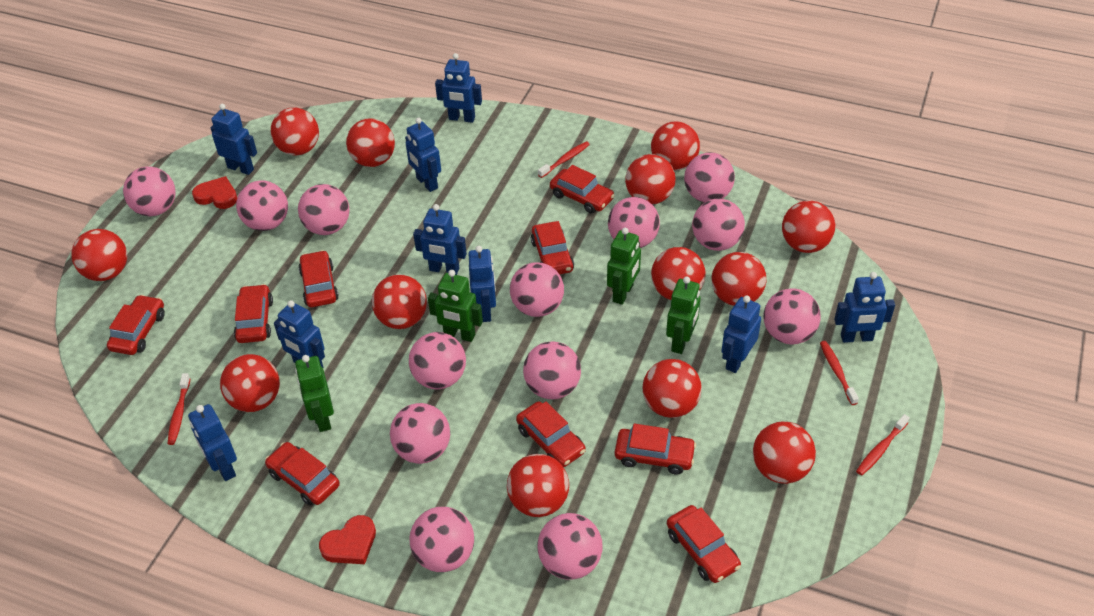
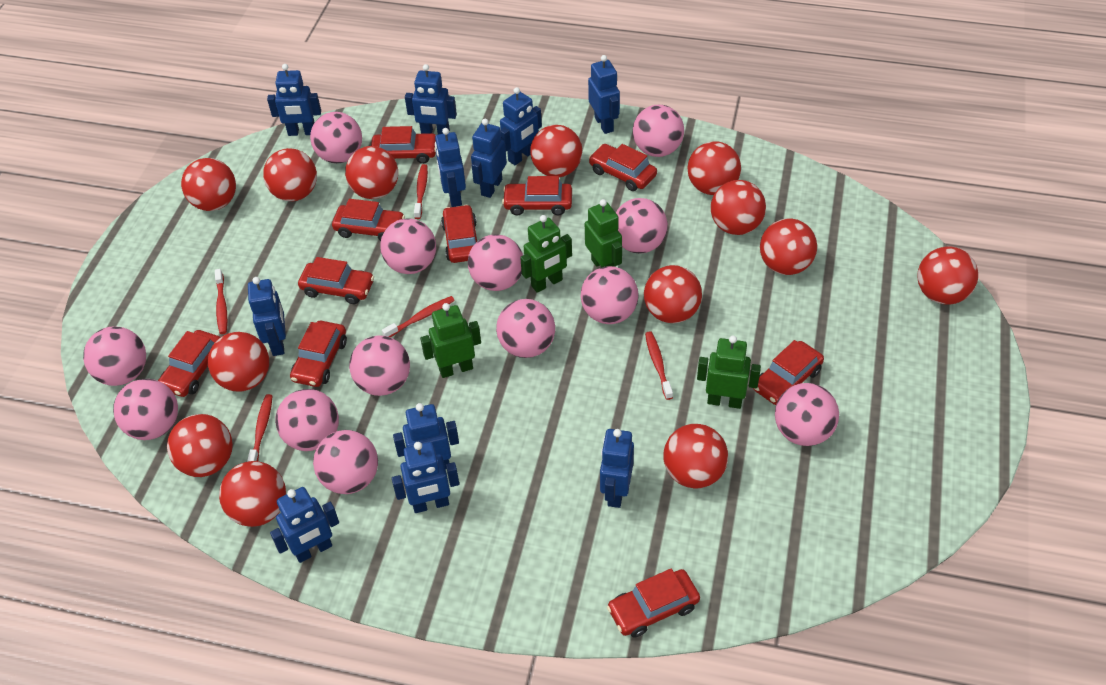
blue robot: [188,404,237,481] [210,104,257,175] [274,300,325,368] [405,118,441,192] [413,204,467,275] [435,53,482,123] [468,246,496,322] [721,295,761,373] [834,272,895,343] = 9 -> [248,277,286,356] [267,64,321,136] [270,487,339,563] [392,442,459,513] [393,403,459,469] [405,64,457,134] [435,128,466,207] [471,119,507,198] [500,87,542,165] [588,55,620,134] [600,429,634,508] = 11
red car: [107,295,165,355] [234,284,273,343] [265,442,340,506] [298,250,339,307] [516,401,586,467] [531,221,574,274] [550,165,615,214] [615,424,696,475] [667,505,741,583] = 9 -> [158,330,220,397] [290,321,347,387] [298,257,374,304] [332,199,405,241] [371,126,436,164] [441,205,477,263] [502,176,572,216] [589,144,657,191] [607,568,700,638] [753,340,824,405] = 10
red heart: [192,176,237,209] [319,515,376,564] = 2 -> none = 0
red toothbrush: [168,373,191,445] [538,141,590,178] [820,341,859,405] [856,414,910,475] = 4 -> [215,269,227,334] [247,394,272,462] [382,296,455,337] [414,164,428,219] [645,331,673,400] = 5

